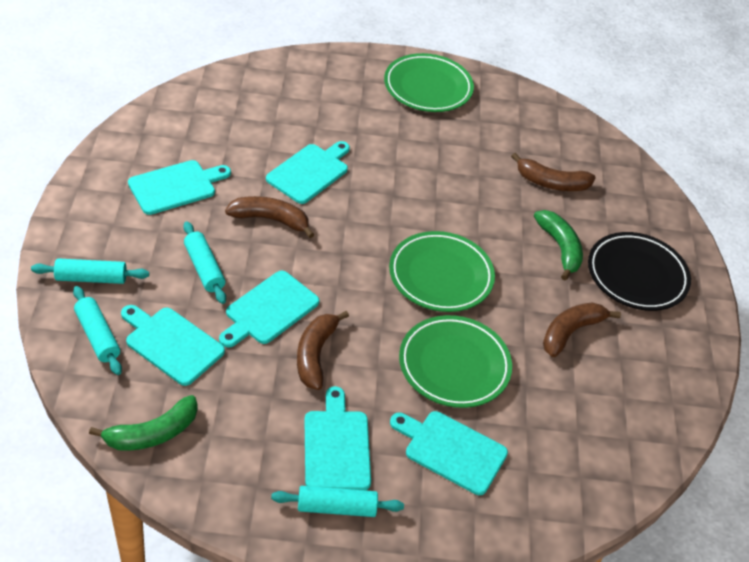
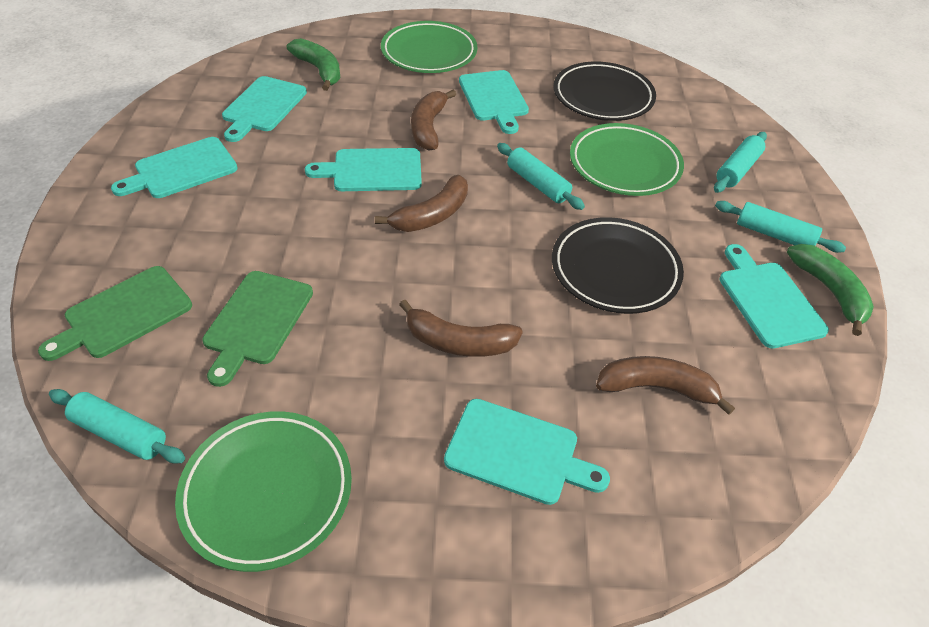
black plate: [588,232,691,311] = 1 -> [552,217,684,314] [554,62,656,121] = 2
green cutting board: none = 0 -> [38,266,192,361] [202,271,313,387] = 2

